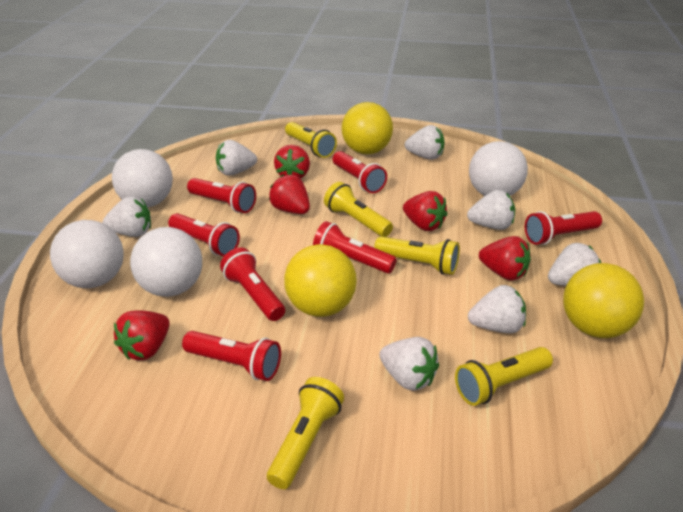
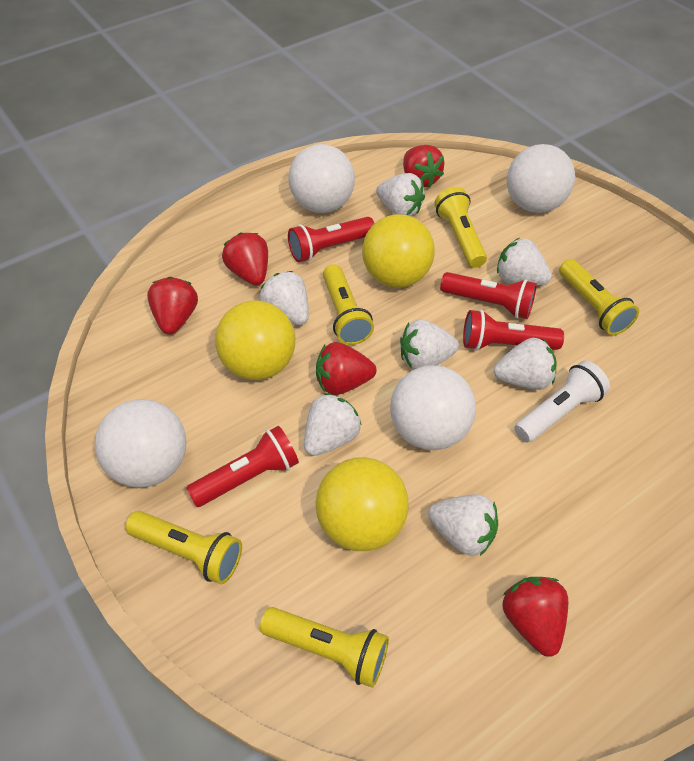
red flashlight: [168,213,240,257] [182,331,281,381] [187,178,256,213] [220,247,285,321] [313,221,397,274] [333,151,387,193] [525,211,602,245] = 7 -> [186,426,299,507] [288,217,375,262] [440,272,537,319] [463,310,564,351] = 4
white flashlight: none = 0 -> [514,360,610,442] = 1

